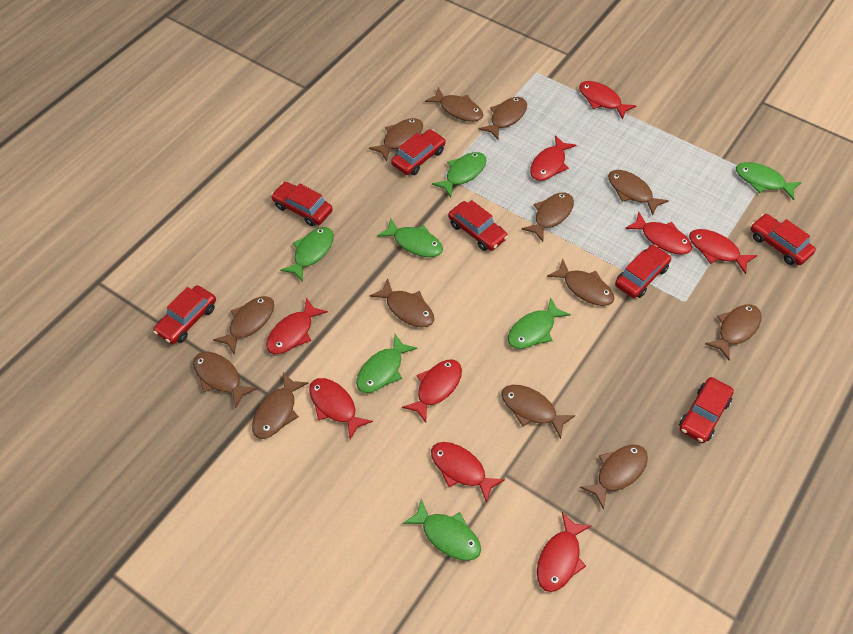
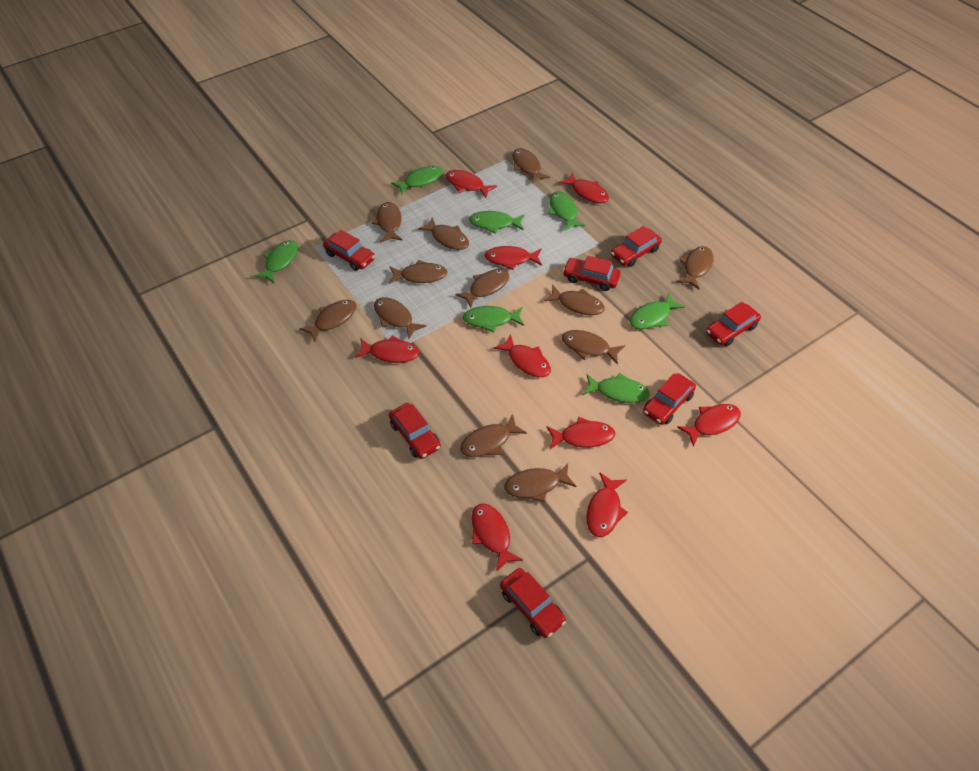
brown fish: [193,352,257,409] [213,296,274,355] [252,372,308,439] [369,118,423,161] [370,279,434,328] [425,87,483,122] [478,97,527,140] [501,385,576,439] [521,192,574,242] [547,259,614,306] [580,445,648,510] [608,170,669,215] [705,304,762,360] = 13 -> [300,300,356,342] [372,202,403,243] [374,297,427,339] [389,260,447,284] [418,217,469,250] [455,269,509,308] [460,414,527,457] [504,463,576,502] [512,148,550,184] [544,284,605,315] [562,330,625,365] [677,246,714,289] = 12

